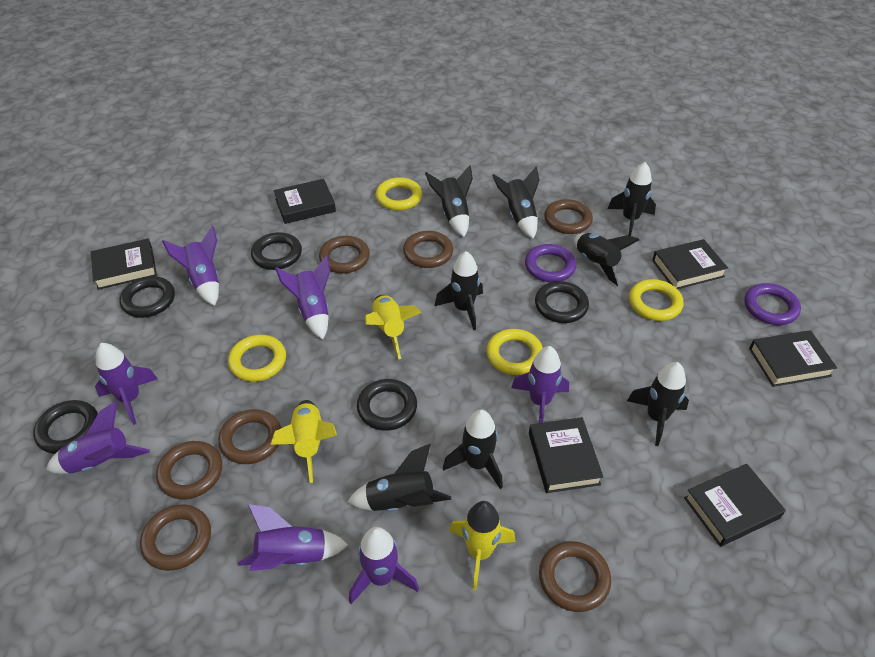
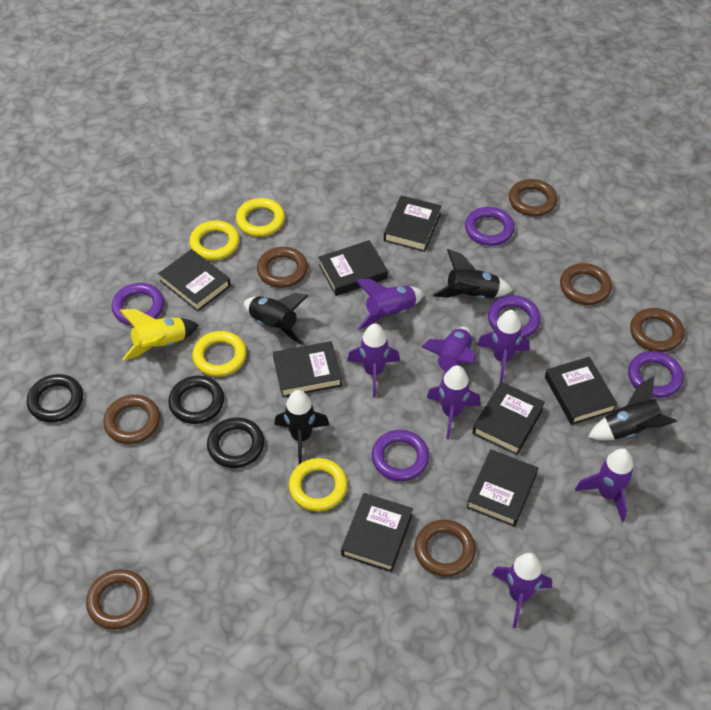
black book: [91,238,157,290] [274,179,336,224] [529,417,603,493] [652,239,728,289] [684,464,786,547] [749,330,837,387] = 6 -> [158,249,231,312] [273,341,342,397] [318,240,388,296] [341,493,413,572] [384,195,441,252] [466,449,538,527] [473,382,545,455] [545,357,617,425] = 8
black ring: [33,400,98,454] [120,276,175,318] [251,232,302,270] [357,379,417,431] [535,281,589,323] = 5 -> [27,374,83,423] [168,376,224,424] [207,417,264,468] = 3
black rocket: [348,444,451,511] [425,165,473,237] [435,251,483,330] [443,409,503,489] [492,167,539,239] [574,233,639,287] [608,162,656,236] [627,362,689,446] = 8 -> [244,293,309,345] [274,390,329,464] [433,249,513,299] [588,376,677,440] = 4
purple ring: [525,244,576,282] [744,283,801,325] = 2 -> [112,283,164,326] [372,430,429,481] [465,207,515,246] [488,295,541,338] [628,351,684,398] = 5
yellow rocket: [270,400,337,483] [365,295,422,360] [449,501,516,590] = 3 -> [119,309,199,361] = 1

